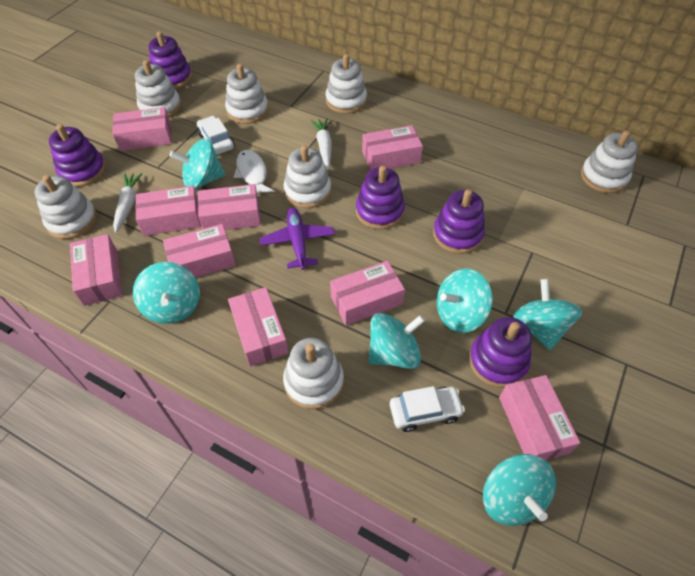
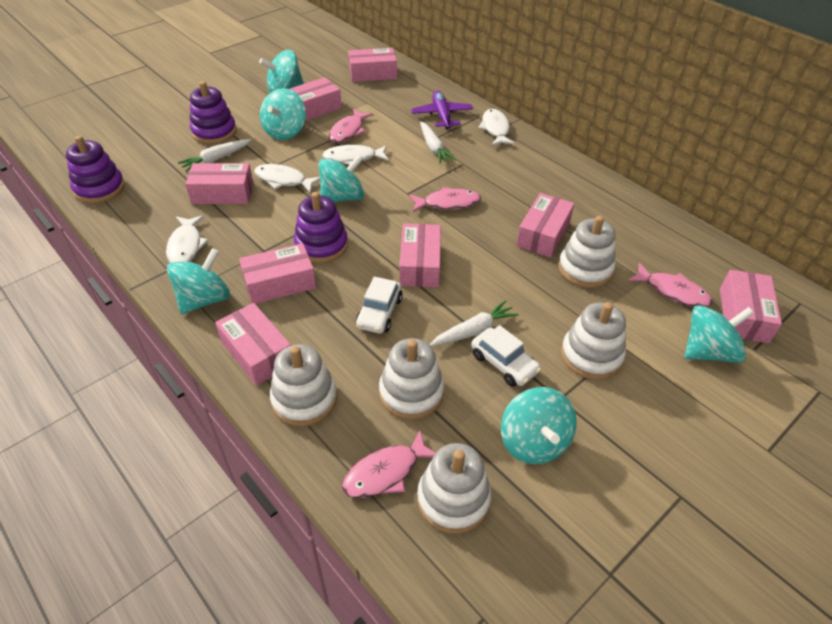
pink box: [70,234,122,306] [112,107,172,151] [135,186,201,236] [163,224,236,278] [198,184,261,230] [228,287,288,366] [330,261,405,325] [362,125,423,170] [499,375,580,460] = 9 -> [185,163,253,204] [215,303,291,386] [239,243,316,304] [290,77,342,121] [348,48,397,82] [399,223,441,287] [516,193,574,257] [720,270,782,343] = 8
pink fish: none = 0 -> [329,108,373,143] [342,430,436,498] [409,187,481,212] [628,263,712,307] = 4
purple stacking toy: [49,124,106,187] [149,31,192,89] [356,166,405,230] [433,189,485,254] [469,317,532,388] = 5 -> [66,136,125,203] [190,81,237,144] [294,192,348,263] = 3
white carrot: [113,173,142,233] [311,118,332,169] = 2 -> [178,139,251,172] [420,122,456,164] [430,300,519,346] = 3
white fish: [234,150,275,195] = 1 -> [166,215,209,263] [254,164,320,193] [322,145,389,165] [478,109,515,146] = 4
white stacking toy: [35,175,97,239] [135,60,181,117] [225,64,268,124] [283,145,331,208] [283,338,344,409] [325,54,367,114] [581,130,638,193] = 7 -> [270,344,337,426] [379,338,444,420] [417,443,491,534] [558,216,616,288] [561,302,626,380] = 5

